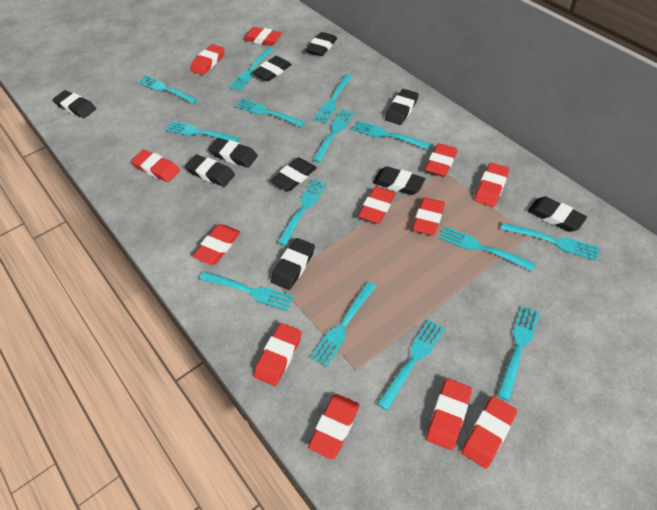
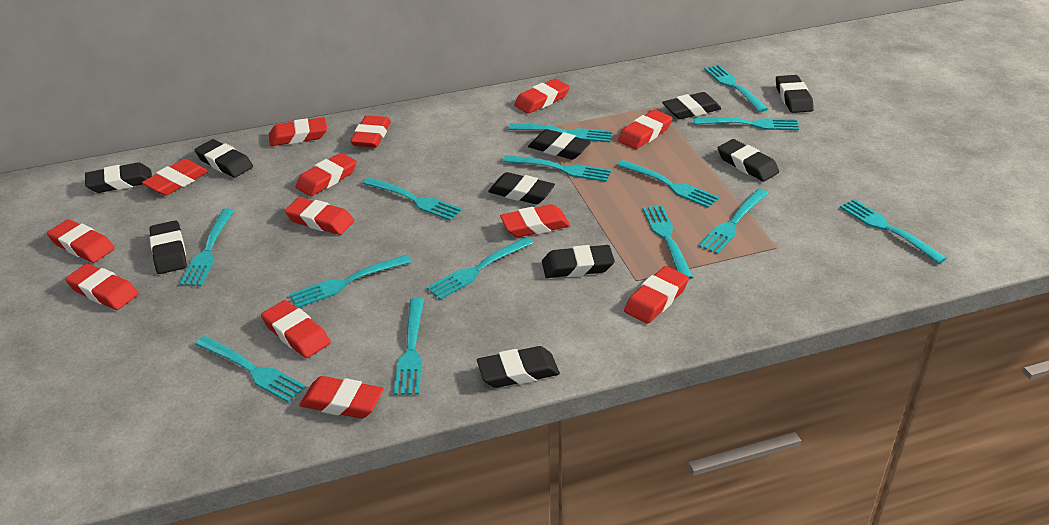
red eraser: [131,150,180,182] [190,44,225,75] [192,224,240,264] [243,27,282,46] [254,323,302,386] [308,394,360,459] [358,186,396,223] [412,197,445,235] [425,143,458,177] [426,379,472,450] [461,396,517,469] [474,163,509,207] = 12 -> [47,219,115,263] [65,264,139,310] [142,159,209,196] [261,300,331,358] [269,117,327,146] [285,197,354,235] [295,153,357,196] [300,376,384,419] [350,115,391,148] [500,204,570,237] [514,79,570,114] [618,110,673,149] [624,266,689,324] = 13

